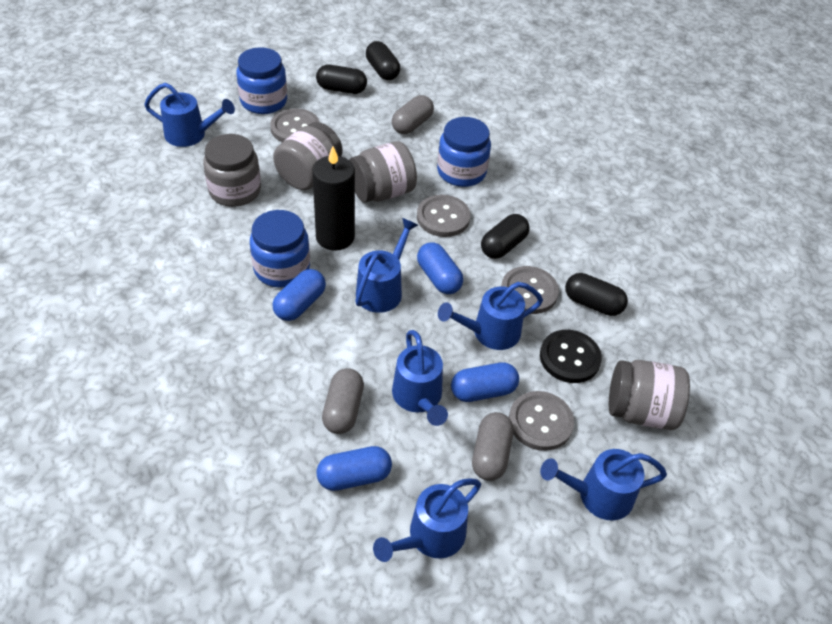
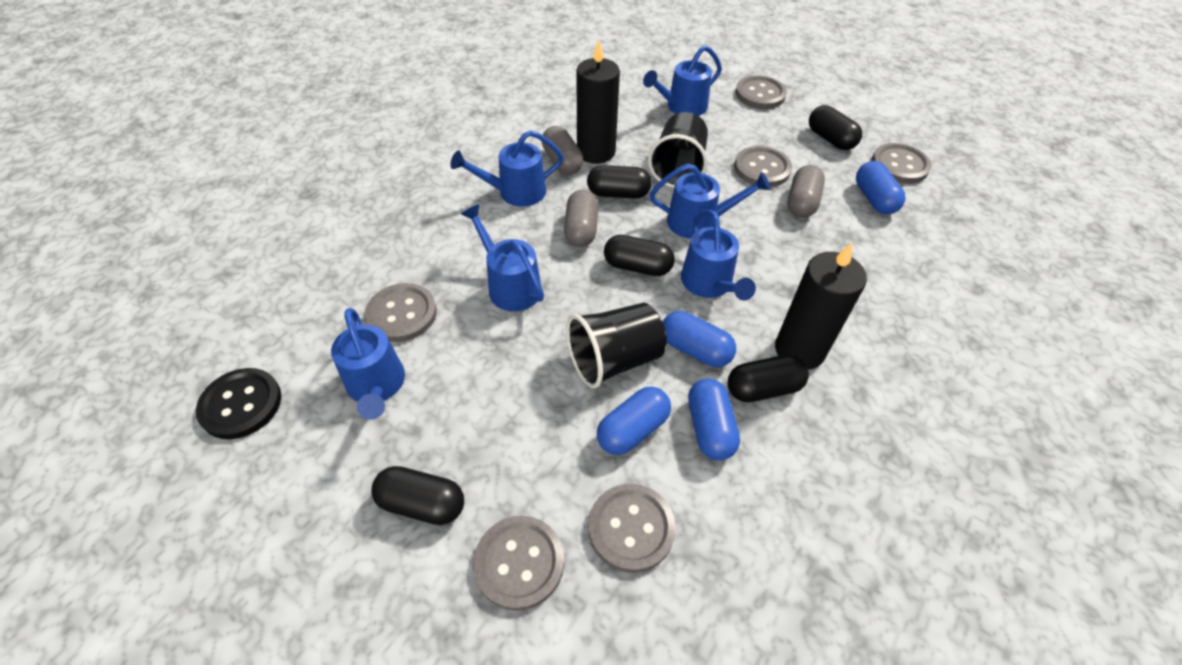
black candle: [312,146,355,251] = 1 -> [576,40,620,164] [775,243,867,370] = 2
black capsule: [316,65,367,94] [366,41,400,80] [481,214,530,259] [565,273,628,316] = 4 -> [371,466,464,525] [587,165,652,199] [604,235,675,276] [728,355,809,403] [809,105,862,150] = 5
black cup: none = 0 -> [566,303,667,388] [648,112,708,188] = 2
blue jar: [237,47,287,114] [250,210,310,288] [437,117,491,187] = 3 -> none = 0
grey button: [270,108,320,142] [417,195,470,237] [501,266,559,314] [509,391,574,451] = 4 -> [365,283,437,342] [473,516,564,611] [588,484,676,573] [734,146,792,187] [735,75,787,109] [871,143,932,184] = 6
grey jar: [203,134,261,207] [273,122,343,190] [349,141,417,203] [609,360,690,430] = 4 -> none = 0

